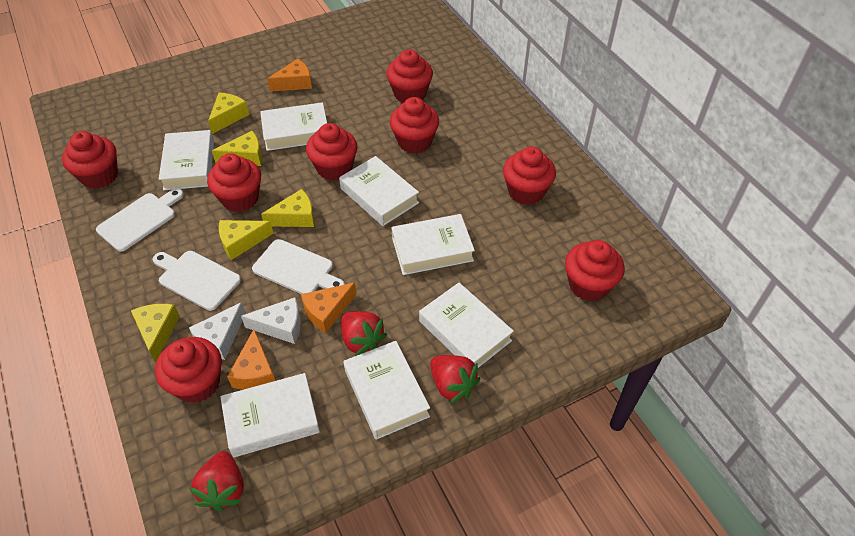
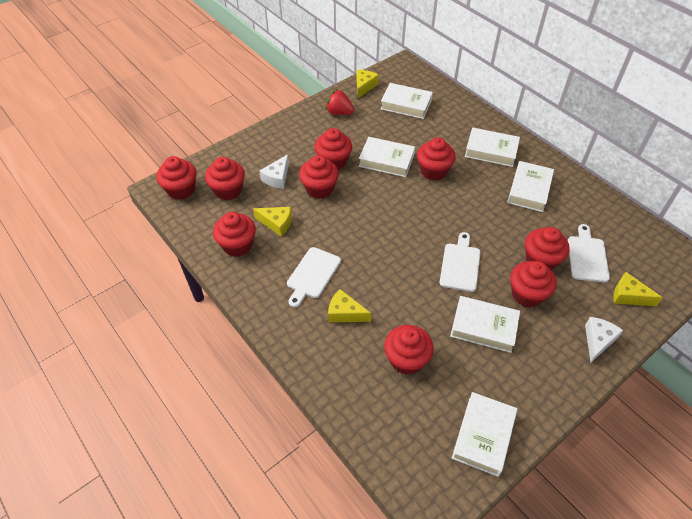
orange cheese: [227,329,275,390] [267,59,312,92] [301,282,357,333] = 3 -> none = 0
red cupcake: [62,131,118,189] [155,337,222,403] [207,153,261,212] [306,123,358,181] [386,50,433,103] [390,97,439,153] [503,147,556,205] [565,240,625,301] = 8 -> [156,156,197,200] [205,157,245,200] [213,212,256,257] [299,155,339,199] [314,128,352,170] [384,325,434,375] [417,137,456,181] [510,261,557,307] [525,227,569,270] = 9
red strawberry: [189,451,244,511] [341,311,387,356] [430,355,480,403] = 3 -> [325,89,354,115] = 1
white book: [159,130,214,190] [220,373,320,457] [260,102,327,151] [339,156,419,226] [343,341,430,440] [391,214,475,275] [419,283,514,368] = 7 -> [359,137,415,177] [380,83,433,119] [450,296,520,353] [452,392,517,477] [465,127,520,167] [507,161,554,212] = 6
yellow cheese: [131,304,180,362] [208,93,249,134] [212,131,262,166] [219,220,274,260] [261,189,314,227] = 5 -> [253,207,292,237] [328,289,371,322] [356,70,379,98] [613,272,663,306] = 4

